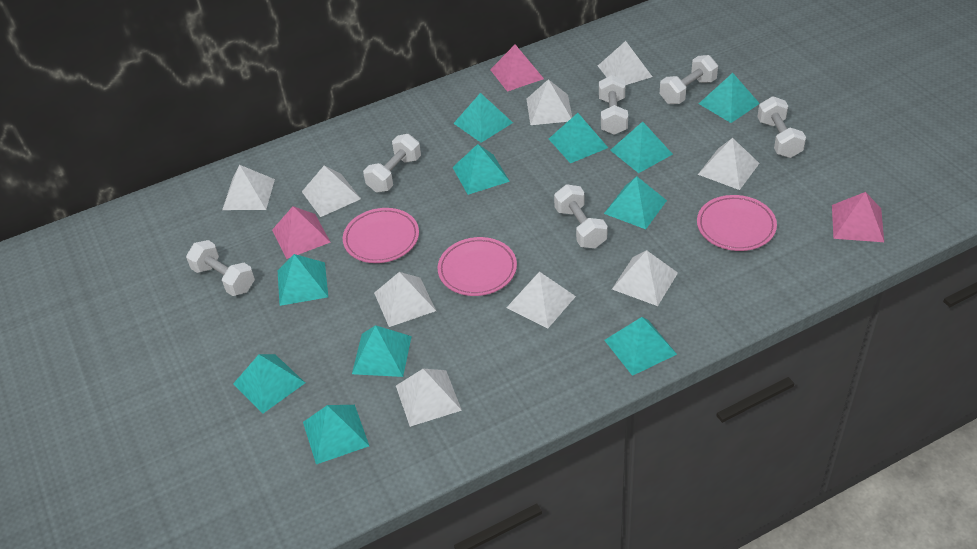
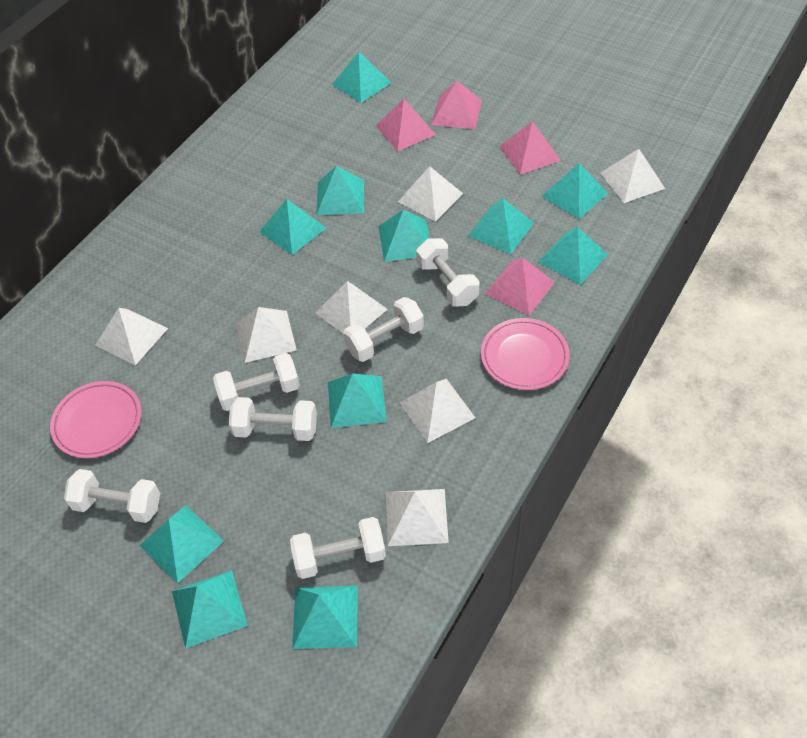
pink plate: [343,208,419,263] [437,237,517,296] [697,195,777,251] = 3 -> [50,381,141,458] [481,318,570,390] = 2
pink pyramid: [272,206,331,259] [490,45,544,92] [832,192,884,242] = 3 -> [376,99,436,151] [431,81,482,129] [485,257,555,315] [499,121,561,175] = 4
white pyramid: [222,165,275,210] [302,165,361,217] [374,272,436,327] [396,369,462,427] [506,272,576,329] [527,79,572,125] [598,41,652,85] [612,250,678,306] [698,138,760,190] = 9 -> [96,308,168,365] [236,307,297,363] [316,281,387,333] [386,489,449,546] [398,166,463,222] [399,379,475,443] [600,149,665,203] = 7

